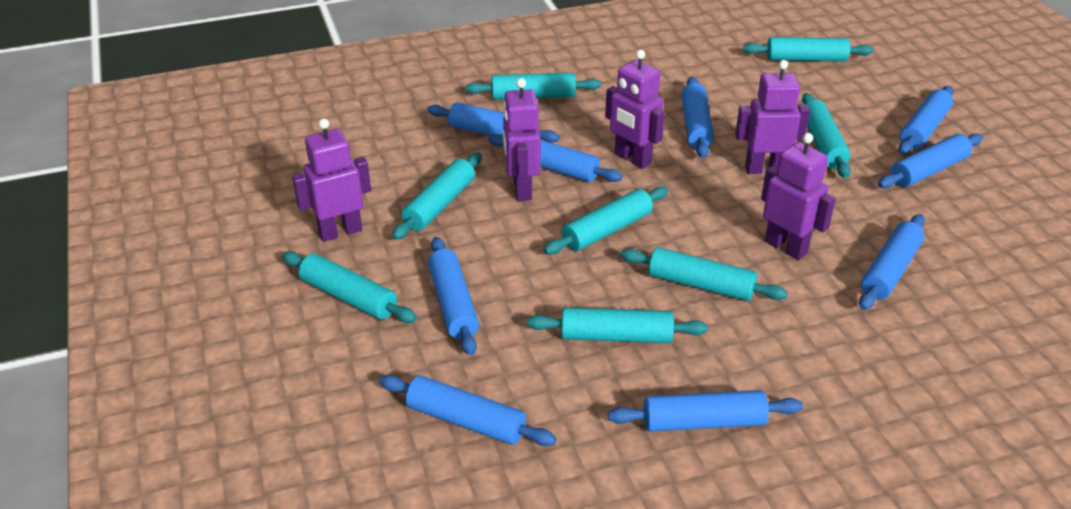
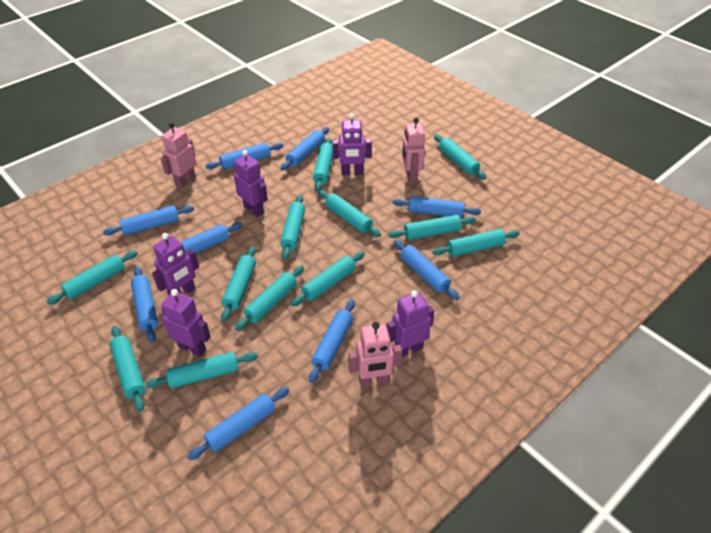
pink robot: none = 0 -> [160,122,196,189] [348,322,402,387] [402,118,425,184] = 3
turquoise rolling pin: [282,251,417,323] [392,152,482,240] [466,73,601,100] [527,307,708,343] [544,186,668,255] [620,247,788,301] [743,37,873,62] [802,93,851,178] = 8 -> [46,250,138,305] [110,326,145,411] [146,352,258,388] [221,246,256,322] [235,266,304,331] [280,195,305,260] [291,251,365,306] [313,138,333,191] [318,190,381,237] [389,215,476,240] [432,229,520,257] [434,134,487,180] = 12

